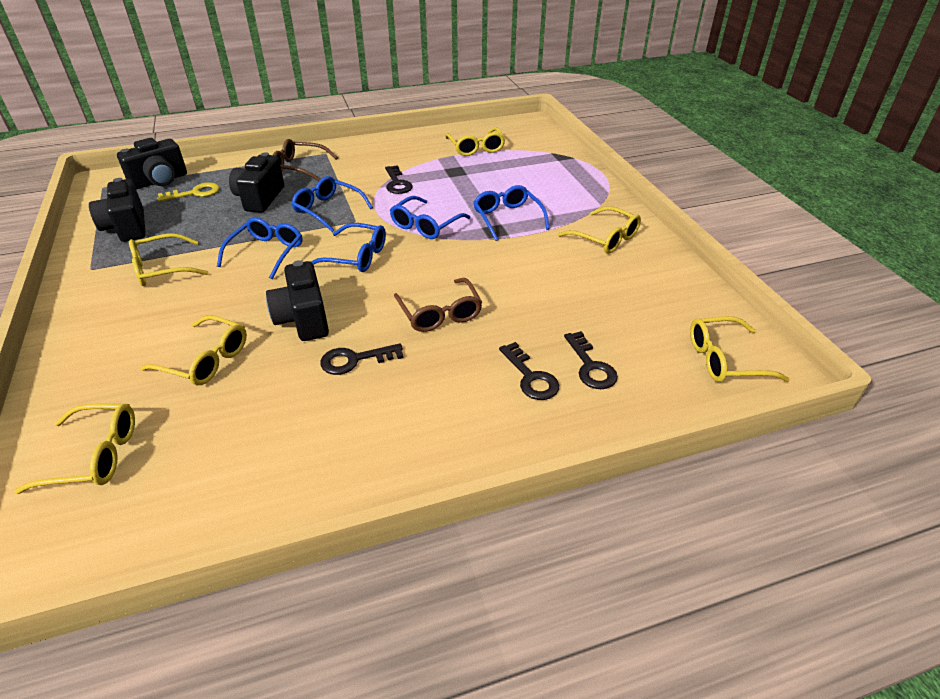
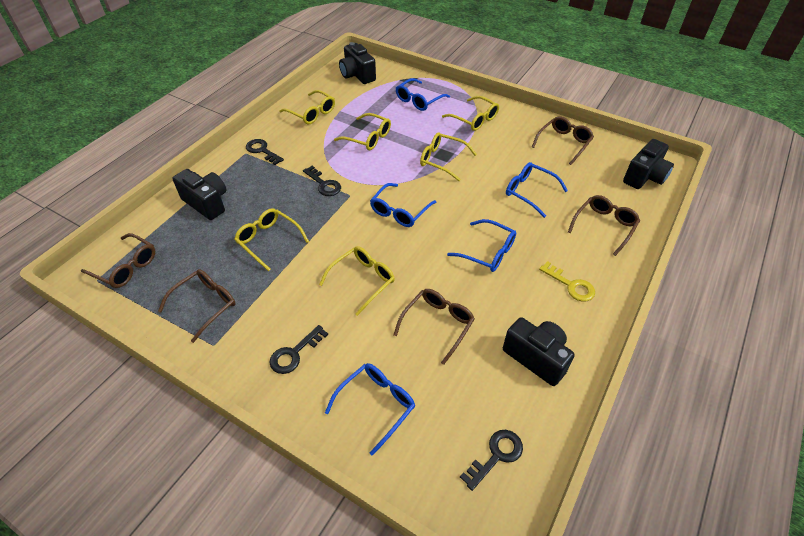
brown glasses: [273,139,338,181] [394,278,482,332] = 2 -> [81,233,155,288] [158,269,236,343] [393,289,475,365] [532,116,594,165] [568,195,640,256] = 5

